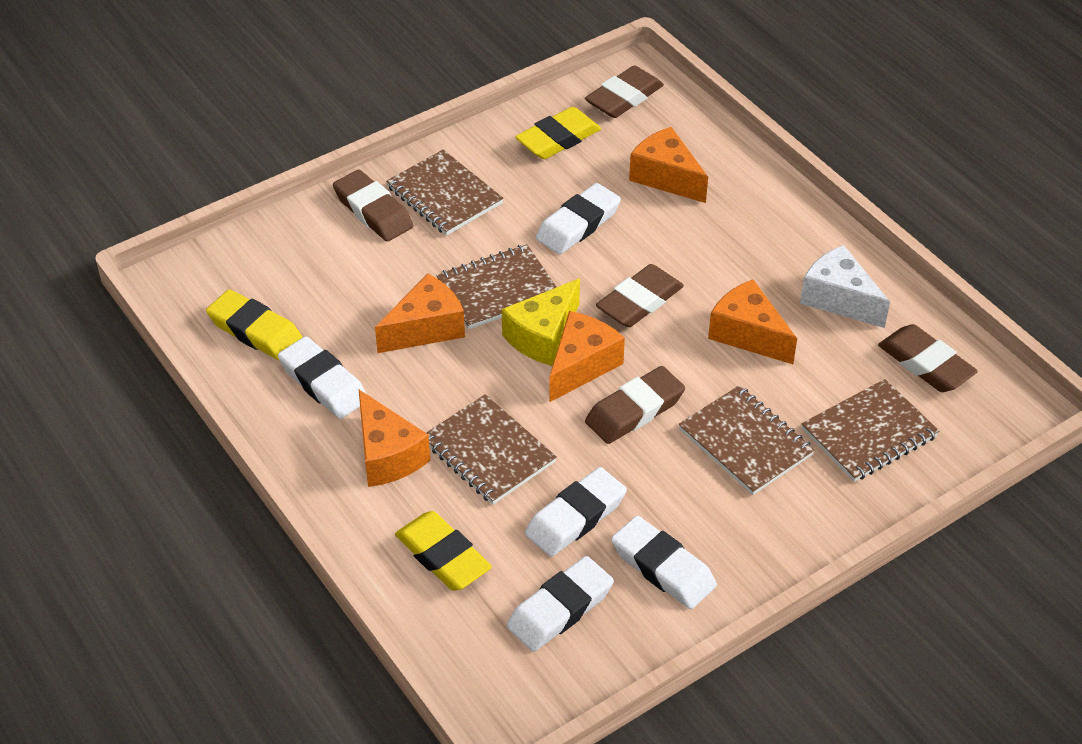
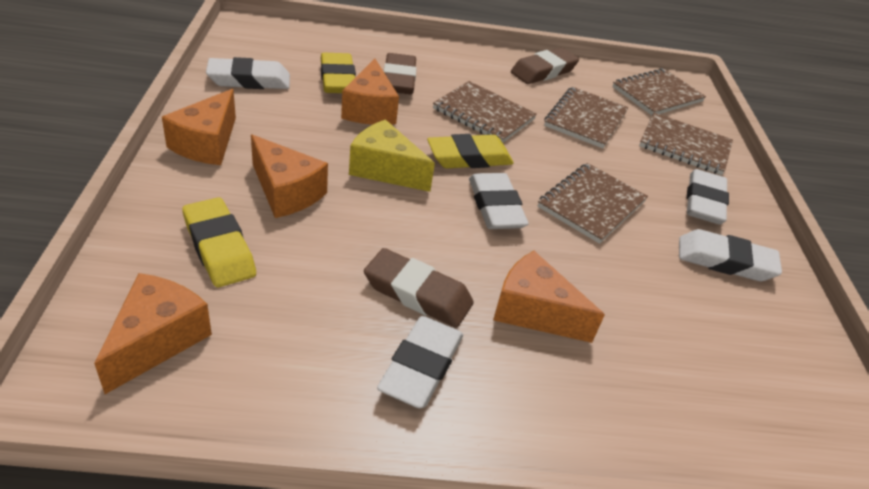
brown eraser: [333,170,414,242] [585,66,664,118] [585,366,685,444] [596,264,684,327] [878,324,978,392] = 5 -> [364,248,474,328] [384,53,417,94] [511,48,579,84] = 3
white cheese: [800,245,890,328] = 1 -> none = 0

